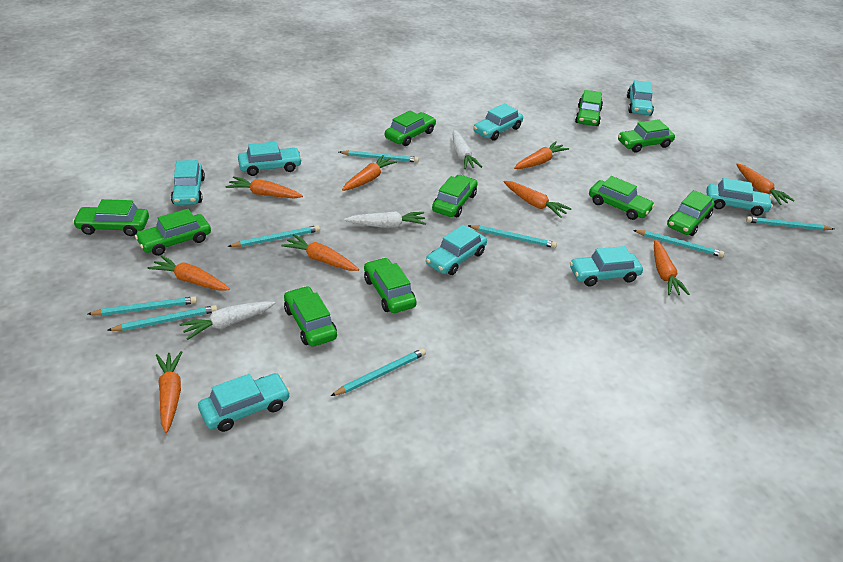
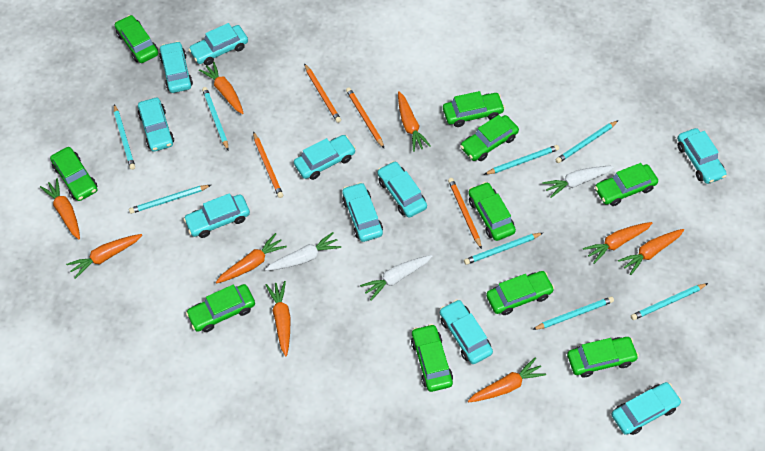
orange pencil: none = 0 -> [253,132,283,198] [304,63,341,123] [346,87,384,148] [448,178,482,249] = 4
turquoise car: [171,160,205,205] [198,373,290,432] [238,142,302,176] [426,225,487,275] [473,103,523,141] [570,246,643,287] [627,80,654,115] [706,178,773,216] = 8 -> [138,98,174,151] [159,41,193,93] [184,193,250,238] [188,23,248,65] [294,135,356,180] [342,182,383,242] [377,161,427,218] [440,299,493,364] [611,382,682,435] [677,128,727,184] = 10

